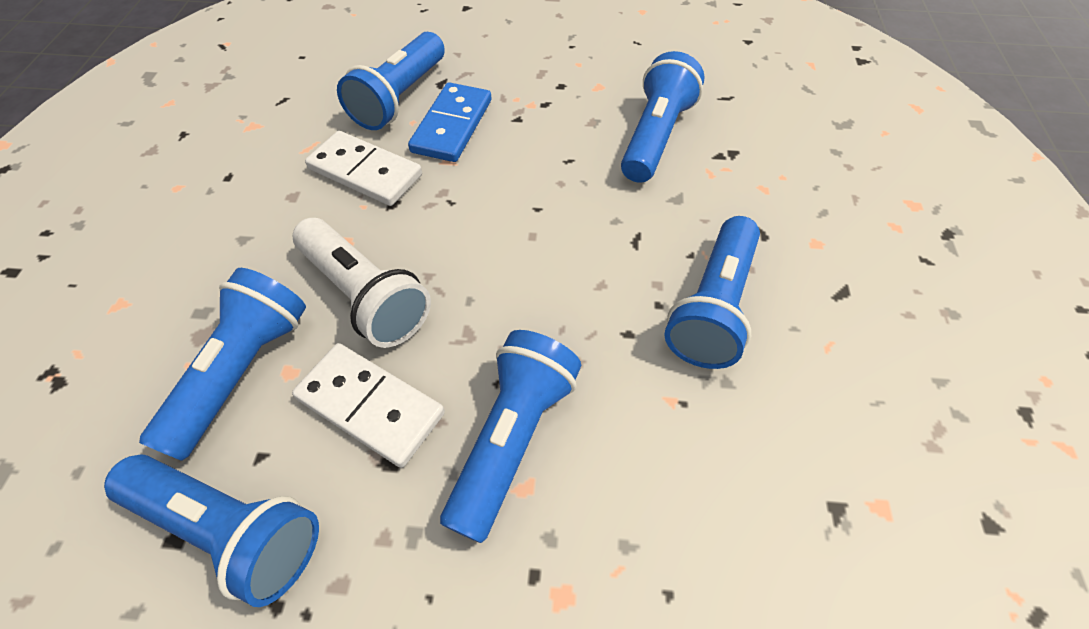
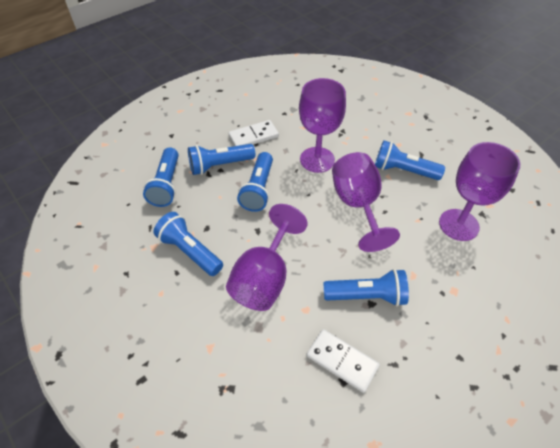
blue domino: [408,82,491,162] = 1 -> none = 0
purple goblet: none = 0 -> [226,204,308,311] [299,78,346,173] [332,152,400,252] [439,142,520,241] = 4
white flashlight: [293,218,431,348] = 1 -> none = 0

